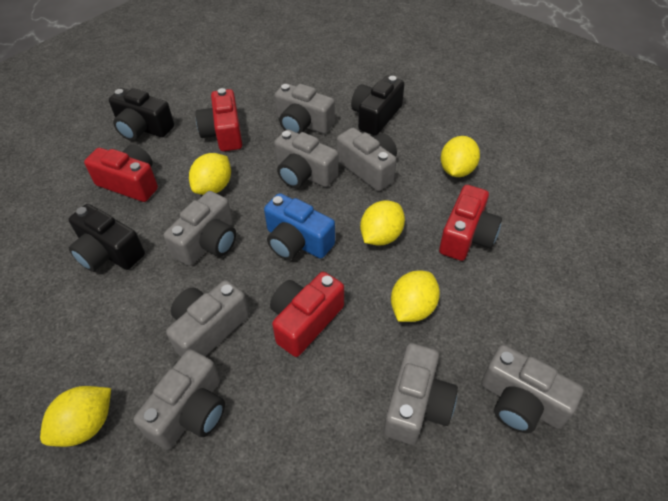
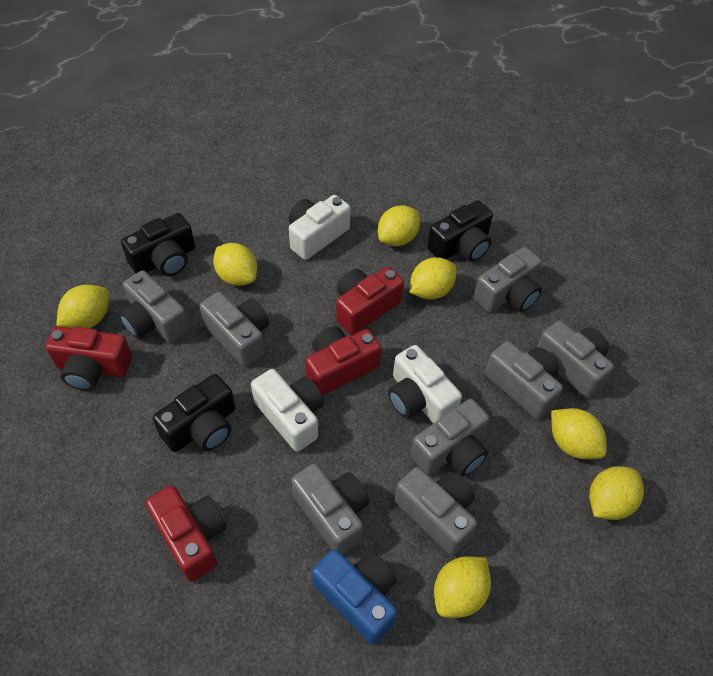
white camera: none = 0 -> [251,369,324,452] [289,195,350,260] [388,345,462,424] = 3
yellow lemon: [40,386,111,447] [189,153,231,195] [360,200,405,246] [391,271,440,322] [441,136,480,177] = 5 -> [56,285,109,328] [213,243,257,286] [378,205,420,246] [410,257,456,300] [434,556,491,618] [551,408,607,459] [589,466,644,520] = 7

